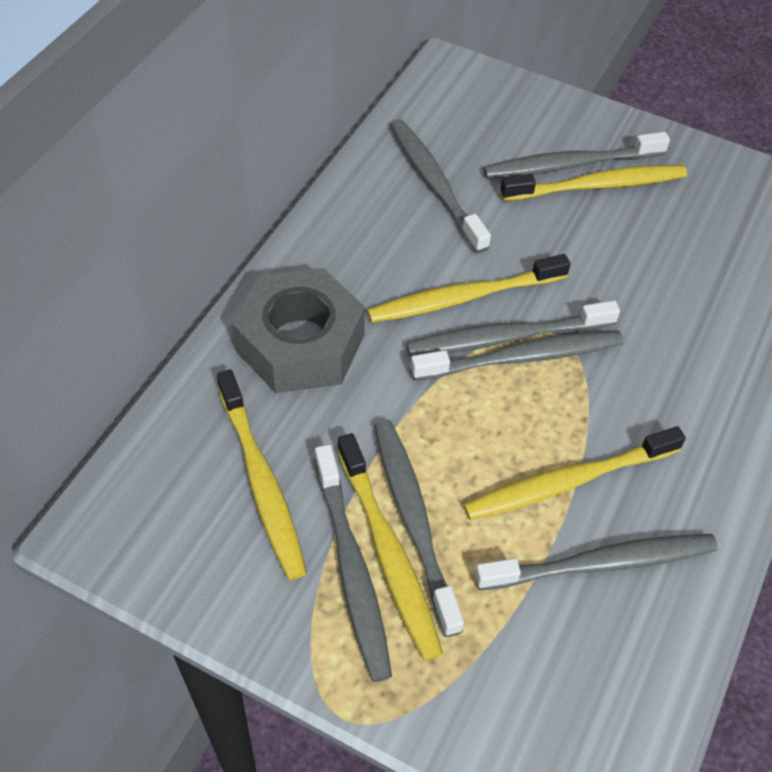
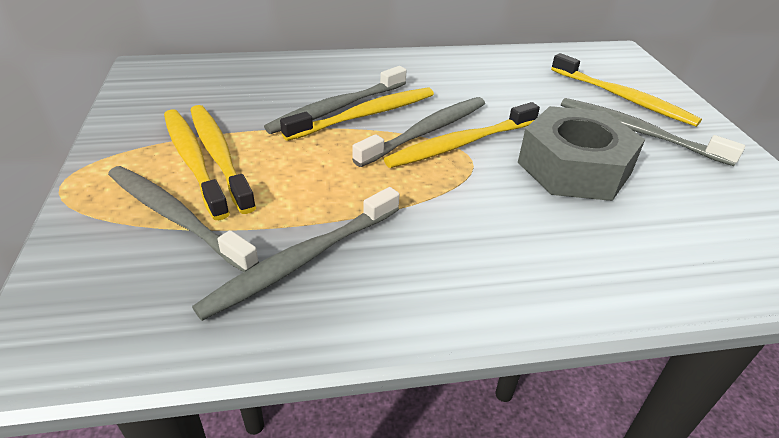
grey toothbrush: [315,444,392,682] [374,419,464,637] [390,119,491,253] [406,301,620,356] [411,330,624,381] [475,534,718,590] [483,132,670,179] = 7 -> [108,166,259,272] [192,187,399,321] [264,66,407,134] [352,97,485,167] [561,98,745,166] = 5

